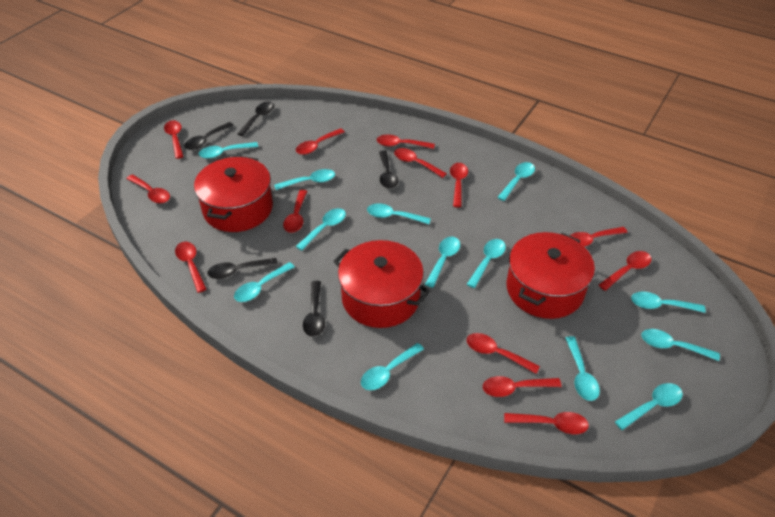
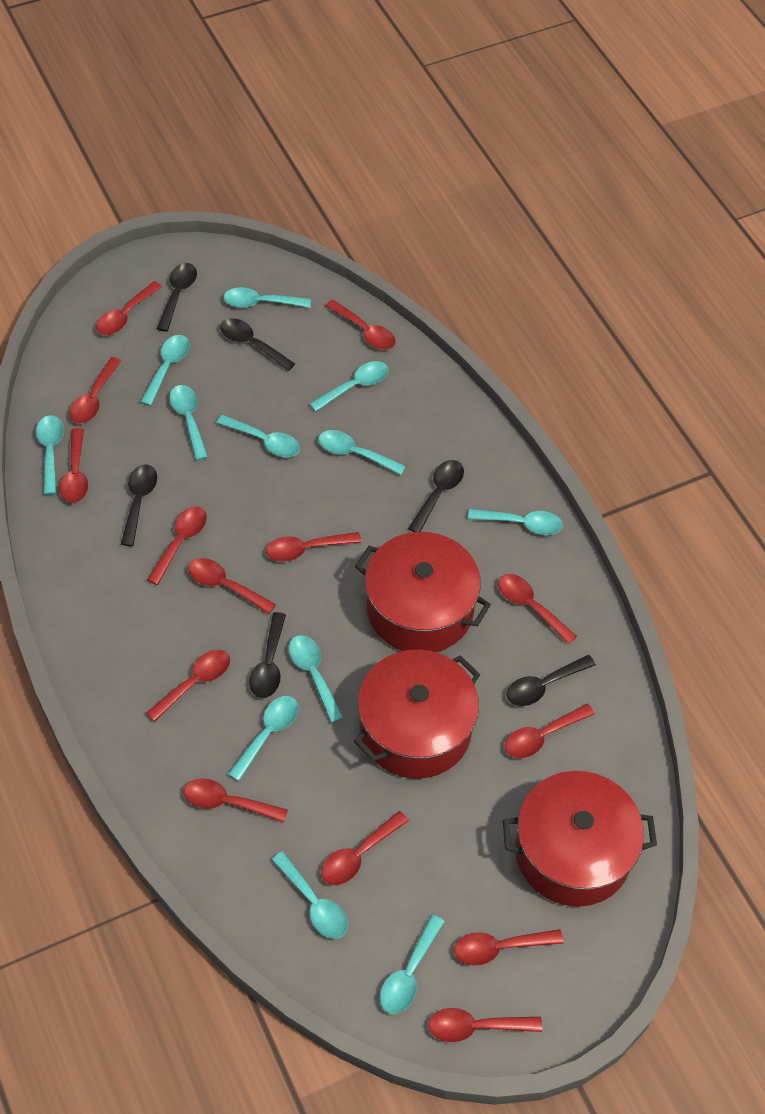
black spoon: [184,122,234,150] [207,258,278,279] [237,101,274,136] [303,281,325,337] [379,150,398,189] = 5 -> [121,464,157,546] [157,263,197,332] [220,318,295,371] [249,612,286,698] [408,460,464,532] [507,655,596,706] = 6
red spoon: [126,174,170,203] [164,120,184,159] [175,242,206,293] [283,190,307,233] [296,128,345,155] [376,135,435,149] [394,148,447,178] [450,163,468,207] [467,333,540,374] [483,376,562,397] [504,412,589,434] [569,227,628,247] [599,251,651,291] = 13 -> [59,428,88,503] [69,357,121,424] [96,281,162,335] [146,650,230,722] [147,507,207,585] [184,778,288,822] [188,558,276,614] [266,532,361,562] [321,811,409,885] [326,300,396,350] [428,1008,542,1042] [454,929,563,965] [498,574,577,644] [505,704,595,758] = 14
turquoise spoon: [199,142,258,159] [234,262,295,302] [274,169,335,190] [296,208,346,251] [361,343,424,390] [367,203,431,224] [425,236,460,288] [467,239,506,288] [497,162,535,201] [565,336,600,401] [615,383,683,430] [631,292,706,313] [641,329,720,361] = 13 -> [36,415,64,495] [140,335,190,406] [169,385,208,460] [217,415,300,457] [223,287,311,308] [228,696,298,781] [271,851,348,939] [289,635,344,723] [309,361,388,412] [318,430,406,475] [380,915,445,1014] [468,509,563,535] = 12

